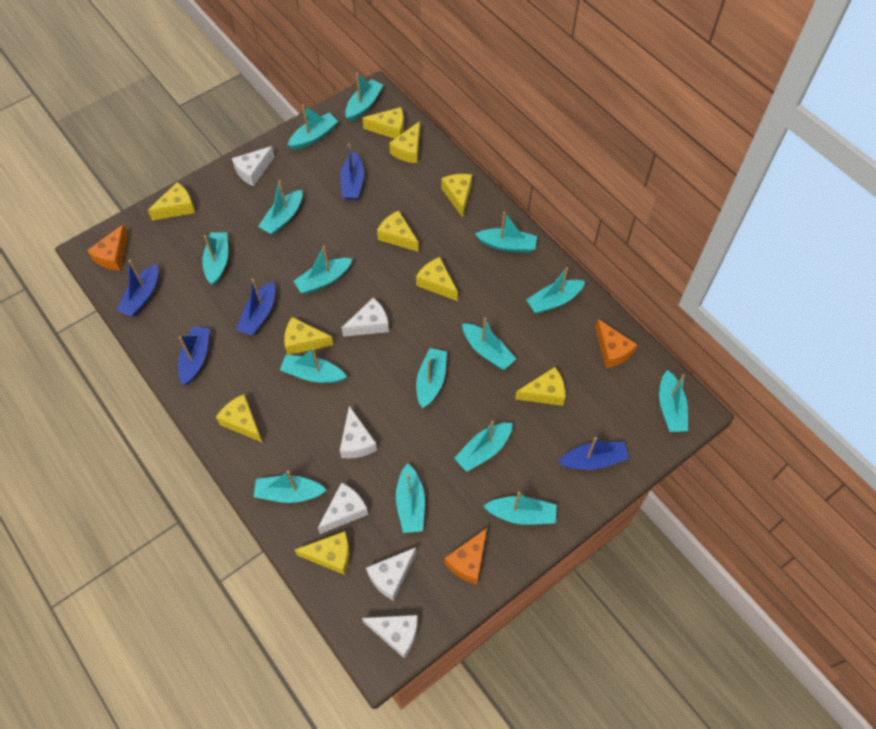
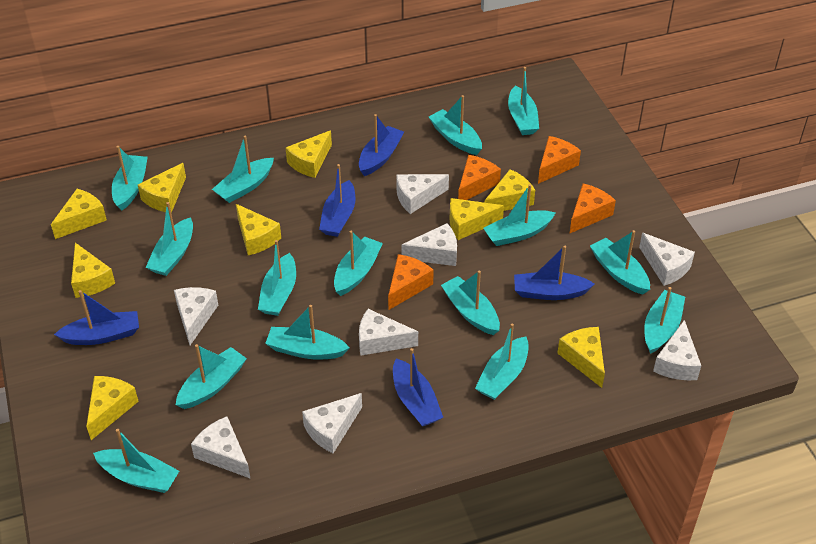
orange cheese: [87,225,128,270] [444,528,487,584] [595,319,637,368] = 3 -> [388,254,434,310] [458,155,501,200] [538,136,581,184] [569,183,616,234] = 4
white cheese: [232,146,274,186] [318,482,368,534] [340,406,377,458] [342,298,389,337] [362,615,418,659] [366,547,416,601] = 6 -> [174,287,218,345] [191,416,251,479] [302,393,362,453] [359,309,418,356] [396,174,449,214] [401,223,457,266] [639,233,695,286] [653,320,701,380] = 8
yellow cheese: [148,182,195,221] [216,394,263,443] [284,317,333,355] [295,531,350,575] [363,107,404,139] [377,210,419,252] [389,121,420,163] [416,257,458,301] [441,174,472,218] [515,367,565,406] = 10 -> [51,189,107,239] [71,243,115,298] [86,376,139,440] [138,163,186,213] [236,204,281,255] [286,130,332,178] [450,198,504,240] [485,169,535,211] [557,327,605,388] = 9

